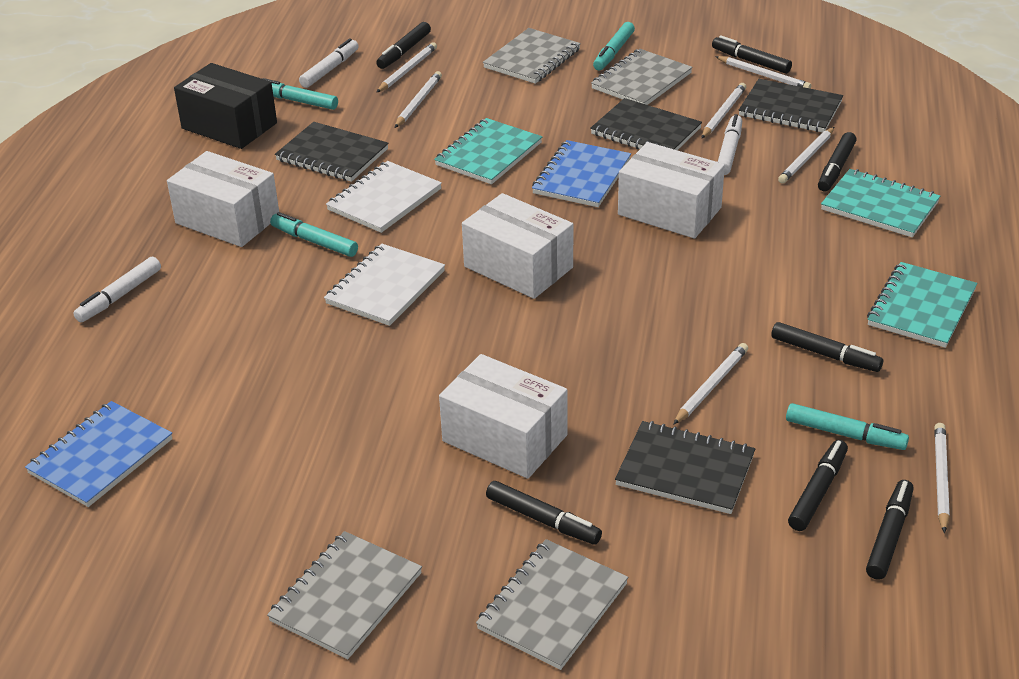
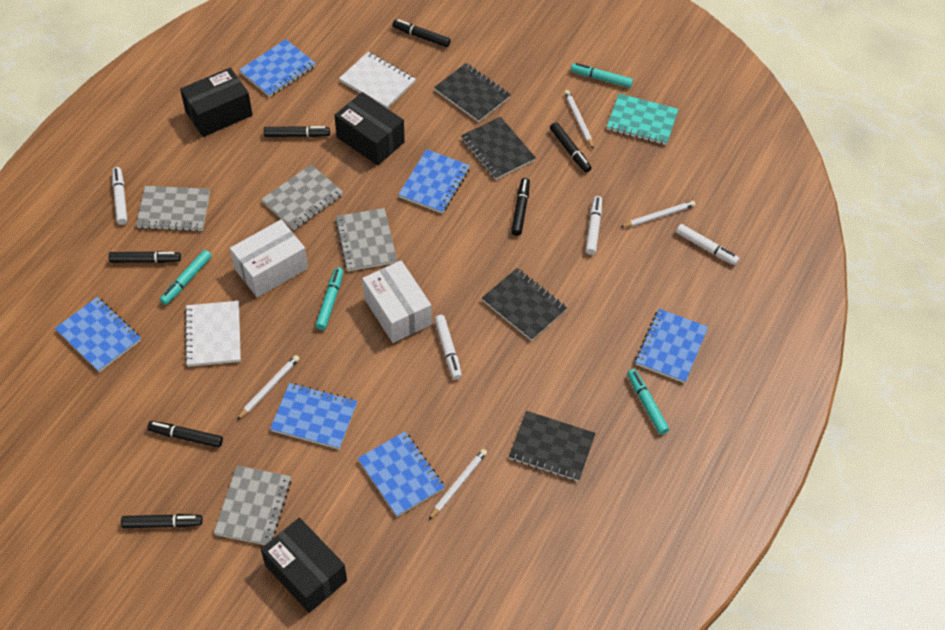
black box: [174,63,277,149] = 1 -> [180,68,253,137] [261,517,347,613] [335,92,405,165] = 3
blue notebook: [25,401,172,507] [532,140,631,207] = 2 -> [55,297,141,372] [239,39,316,97] [270,383,357,449] [358,431,445,517] [398,149,470,214] [635,309,708,383] = 6
turquoise notebook: [434,118,542,184] [821,169,940,237] [867,262,977,348] = 3 -> [607,93,679,145] = 1
white box: [167,151,279,247] [439,354,567,479] [462,193,573,299] [618,142,725,239] = 4 -> [230,219,308,297] [362,260,431,343] = 2
white marker: [73,257,161,322] [299,39,359,88] [718,114,742,175] = 3 -> [112,167,127,225] [434,315,462,380] [586,196,602,255] [676,224,740,265] = 4
white pencil: [376,42,437,93] [395,71,442,128] [673,343,748,425] [701,83,746,139] [715,56,811,89] [778,127,834,184] [934,423,950,533] = 7 -> [237,355,300,420] [429,449,487,520] [564,90,594,149] [621,201,696,227] = 4

